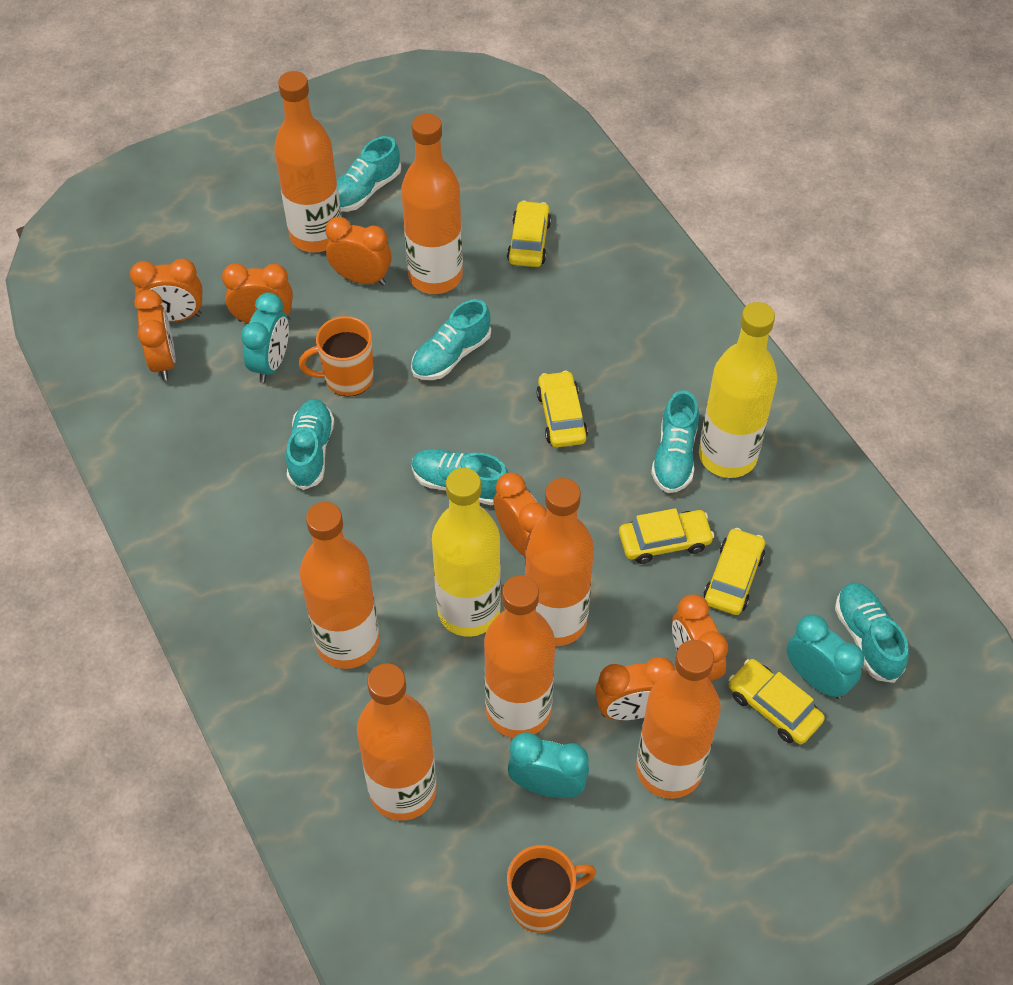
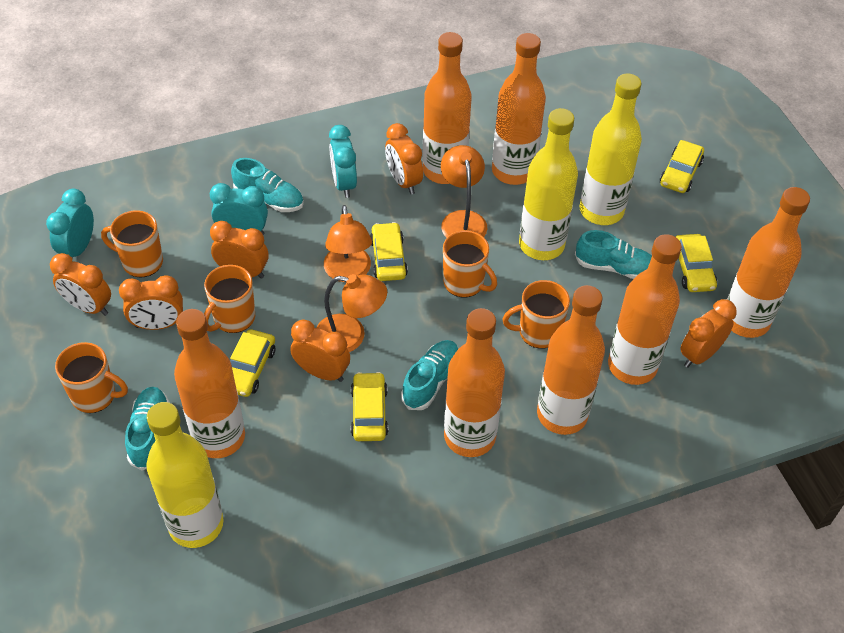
orange clock: [130,259,202,322] [134,290,175,380] [222,263,293,324] [325,217,392,286] [493,473,547,556] [595,657,676,720] [672,594,728,681] = 7 -> [50,253,111,316] [119,275,183,330] [210,221,268,279] [291,319,350,382] [385,123,423,195] [680,299,737,368] = 6
orange lamp: none = 0 -> [316,274,387,352] [324,205,372,282] [441,145,487,238] = 3
orange mug: [299,316,374,397] [507,845,596,933] = 2 -> [55,342,128,413] [101,210,163,277] [204,265,255,333] [443,230,497,298] [502,280,570,349] = 5
turquoise shoe: [286,399,334,490] [337,136,401,212] [411,299,491,380] [412,449,508,505] [651,390,699,493] [835,583,909,683] = 6 -> [125,387,170,471] [231,158,304,212] [401,340,459,410] [575,230,652,279] = 4
yellow bottle: [432,468,501,637] [699,302,777,478] = 2 -> [146,402,223,548] [519,108,578,260] [580,74,642,225] = 3

